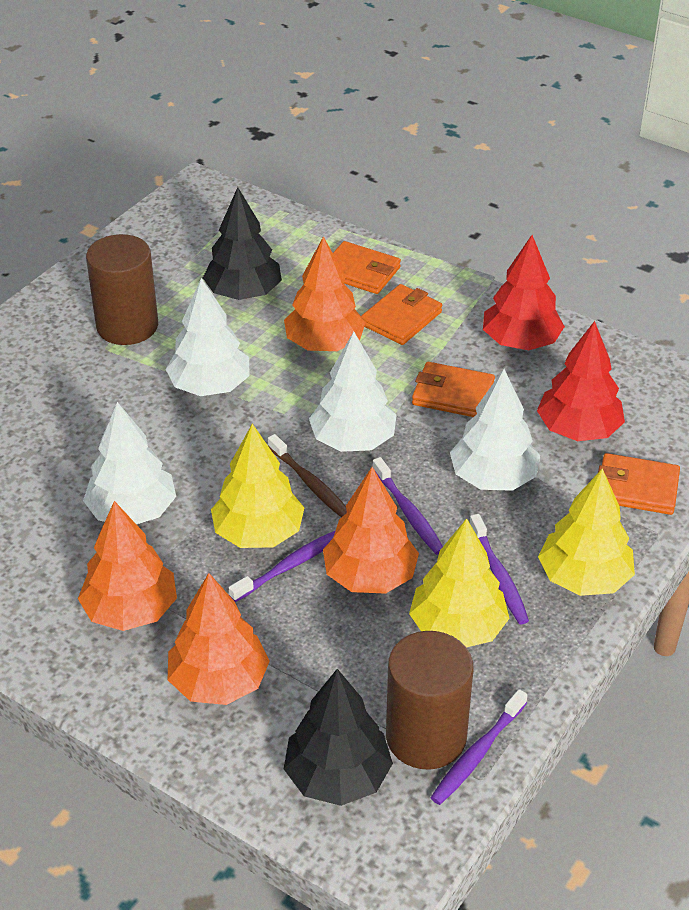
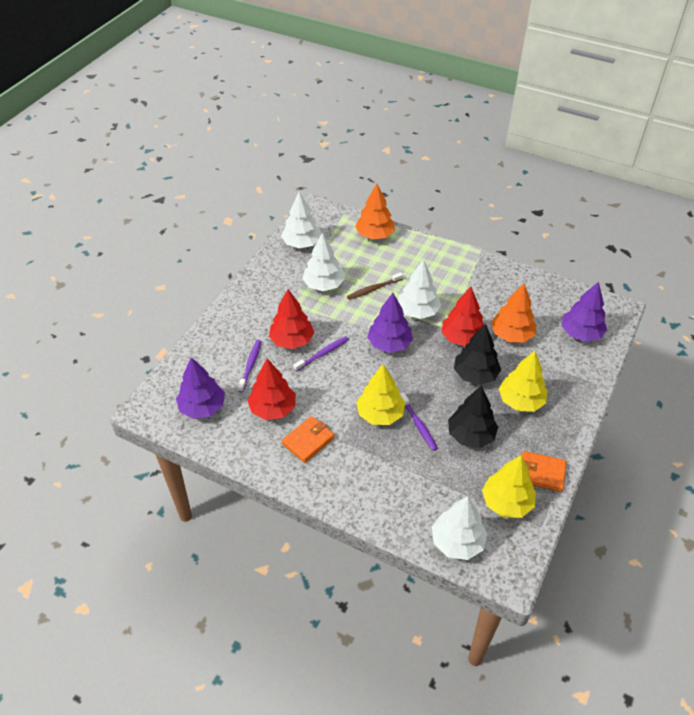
brown cylinder: [86,234,158,345] [386,631,474,769] = 2 -> none = 0
orange tree: [78,501,177,631] [168,573,270,705] [284,236,366,351] [323,467,419,594] = 4 -> [355,183,395,239] [491,284,536,342] = 2
orange wallet: [333,241,401,294] [361,284,442,345] [412,362,495,417] [598,453,680,515] = 4 -> [282,416,334,463] [522,451,566,492] = 2
purple toothbrush: [229,530,336,602] [373,457,443,555] [430,689,527,805] [470,514,529,624] = 4 -> [238,340,262,393] [293,336,349,372] [400,392,438,451] = 3
purple tree: none = 0 -> [176,357,225,419] [367,293,413,353] [561,282,607,342] = 3
red tree: [483,235,565,350] [537,321,625,441] = 2 -> [247,359,296,420] [269,289,314,349] [441,287,484,346] = 3

